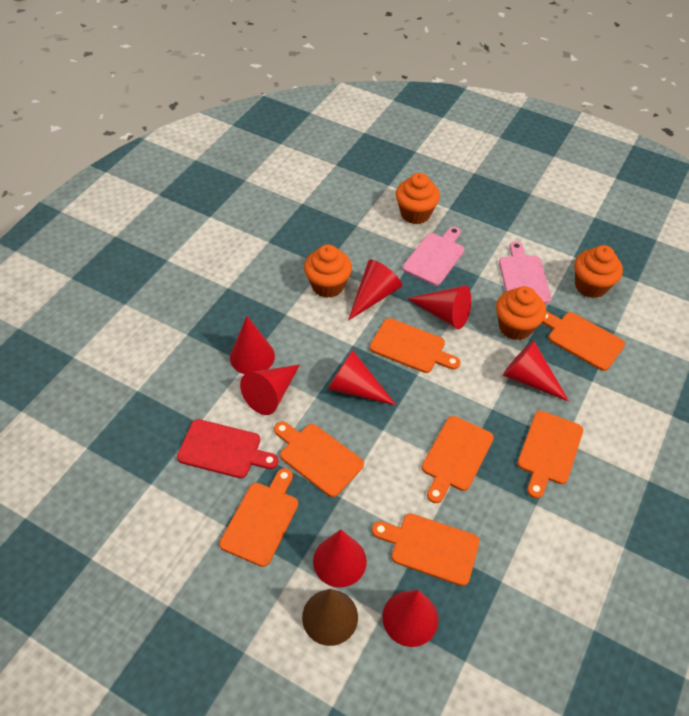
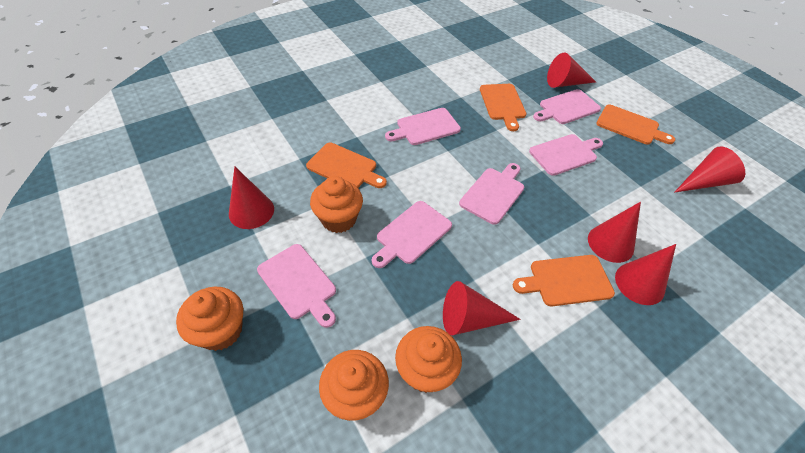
brown cone: [302,589,358,646] = 1 -> none = 0
orange cutting board: [219,468,298,567] [274,421,364,497] [370,318,460,373] [372,513,480,586] [422,416,494,503] [517,411,583,499] [542,311,625,371] = 7 -> [306,143,387,188] [480,84,526,131] [513,255,615,306] [596,105,675,145] = 4
pink cutting board: [403,227,464,286] [499,241,552,304] = 2 -> [257,244,336,328] [372,201,452,268] [385,108,461,145] [459,163,524,225] [529,134,603,176] [533,89,601,124] = 6
red cone: [230,316,275,374] [240,365,300,415] [313,529,367,588] [328,350,396,405] [348,260,402,321] [382,590,438,647] [407,285,471,329] [503,341,569,402] = 8 -> [229,166,274,229] [443,281,521,336] [547,52,596,88] [588,202,641,263] [615,244,676,305] [674,146,745,193] = 6
red cutting board: [177,419,278,478] = 1 -> none = 0

